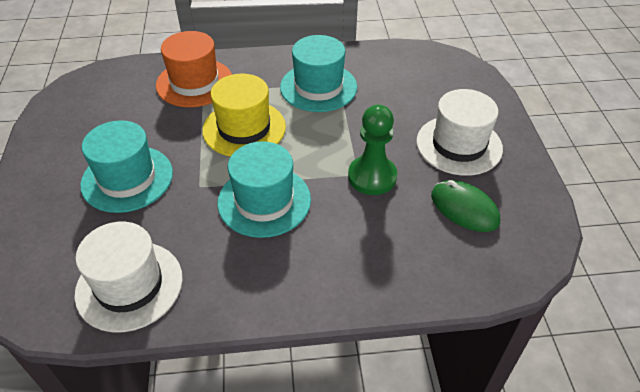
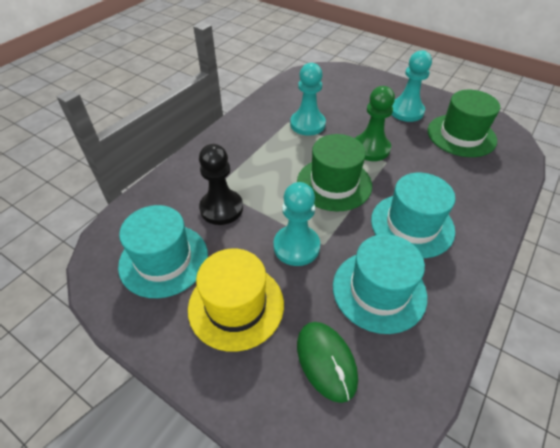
black pawn: none = 0 -> [199,144,243,225] = 1
green hat: none = 0 -> [297,134,372,212] [428,90,500,157] = 2
orange hat: [156,31,232,107] = 1 -> none = 0
turquoise pawn: none = 0 -> [273,182,320,266] [290,63,326,136] [392,50,432,122] = 3
white hat: [74,222,183,332] [416,89,503,176] = 2 -> none = 0

